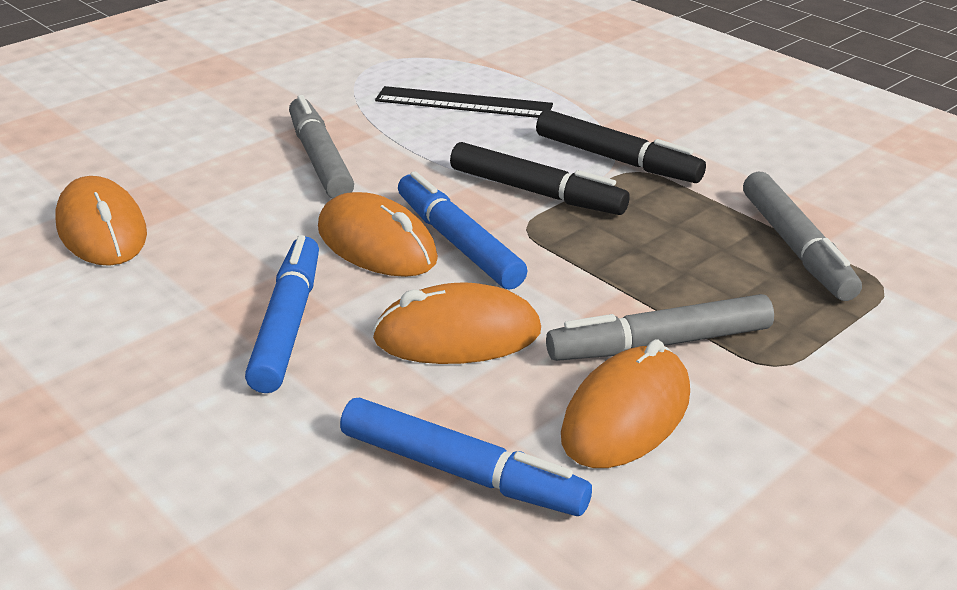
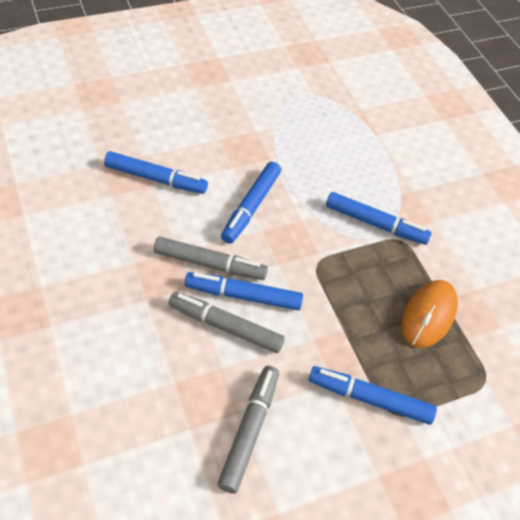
black marker: [450,142,630,215] [536,110,706,183] = 2 -> none = 0
black ruler: [375,86,553,118] = 1 -> none = 0
blue marker: [245,235,319,393] [340,398,592,516] [398,171,527,290] = 3 -> [104,151,208,194] [185,272,303,310] [221,162,281,244] [309,366,437,425] [326,192,431,245] = 5
orange mouse: [55,176,147,266] [318,192,438,277] [372,283,541,364] [561,339,690,468] = 4 -> [402,280,458,348] = 1

